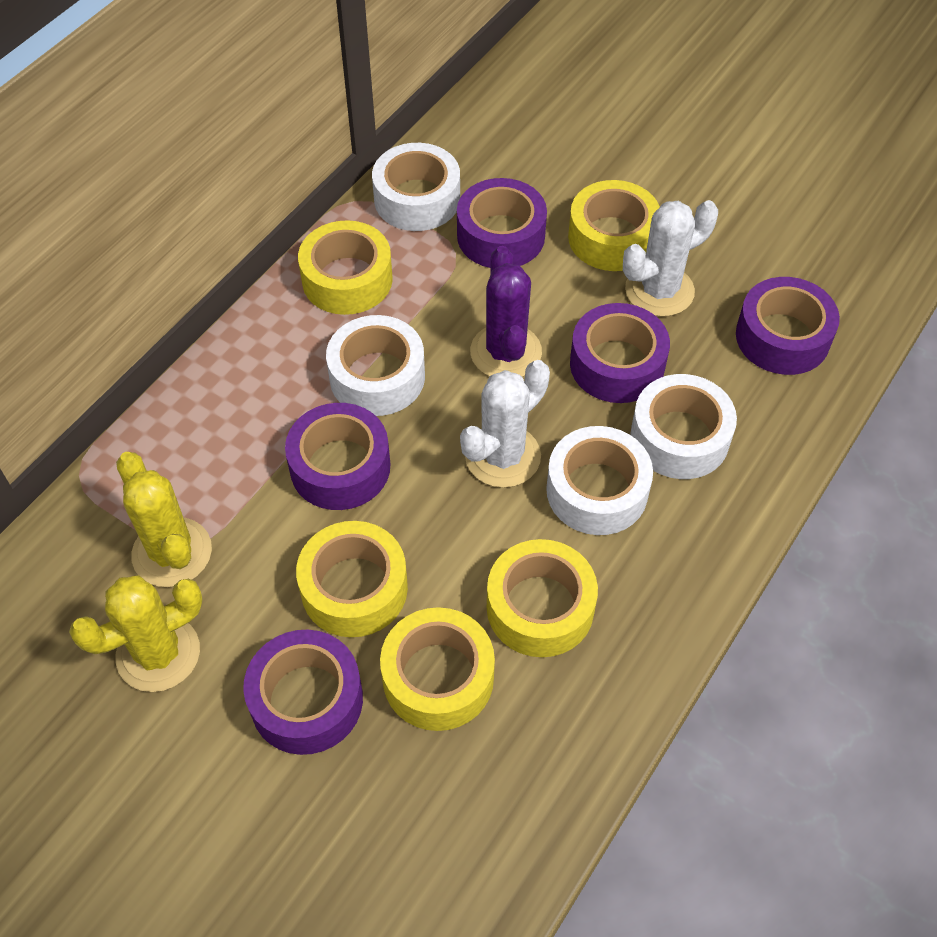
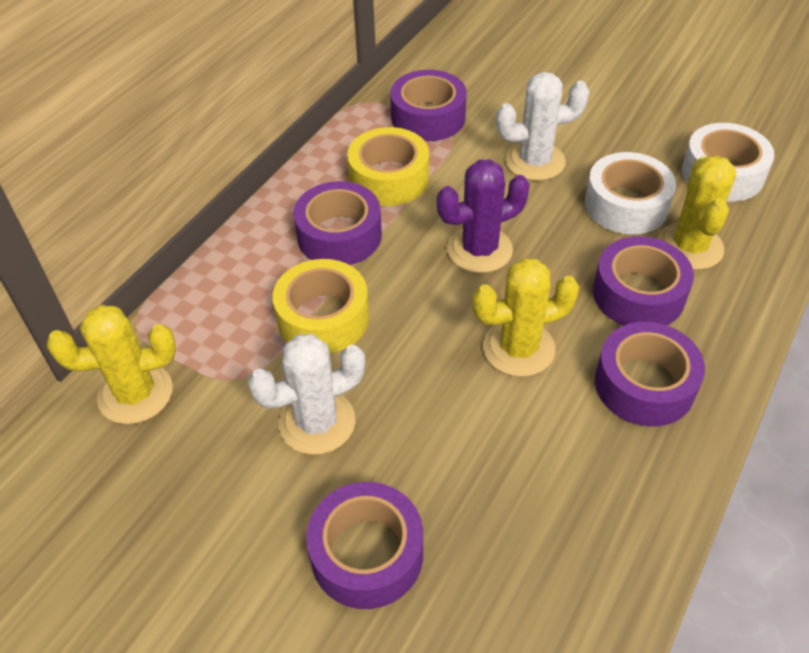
white tape: [326,315,425,416] [372,143,460,231] [546,426,653,535] [630,374,737,479] = 4 -> [585,152,676,234] [682,123,774,202] = 2
yellow cactus: [69,575,203,692] [116,452,212,587] = 2 -> [47,305,176,424] [472,258,579,377] [657,155,736,270] = 3
yellow tape: [296,521,408,637] [298,220,393,315] [380,607,495,731] [487,539,598,657] [568,180,660,271] = 5 -> [273,259,369,353] [347,127,429,206] = 2

